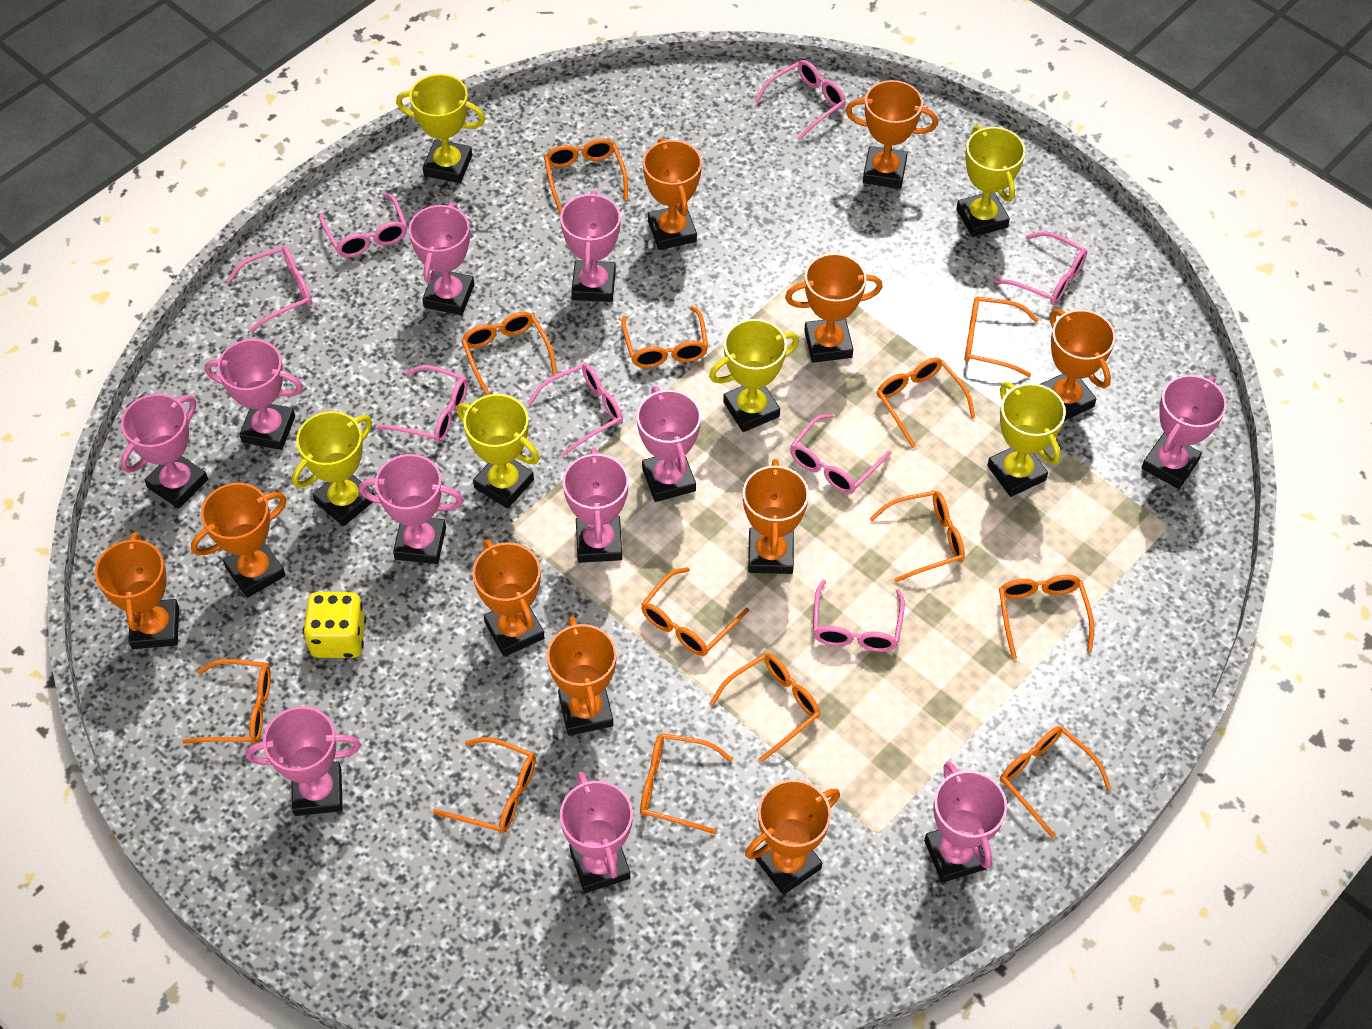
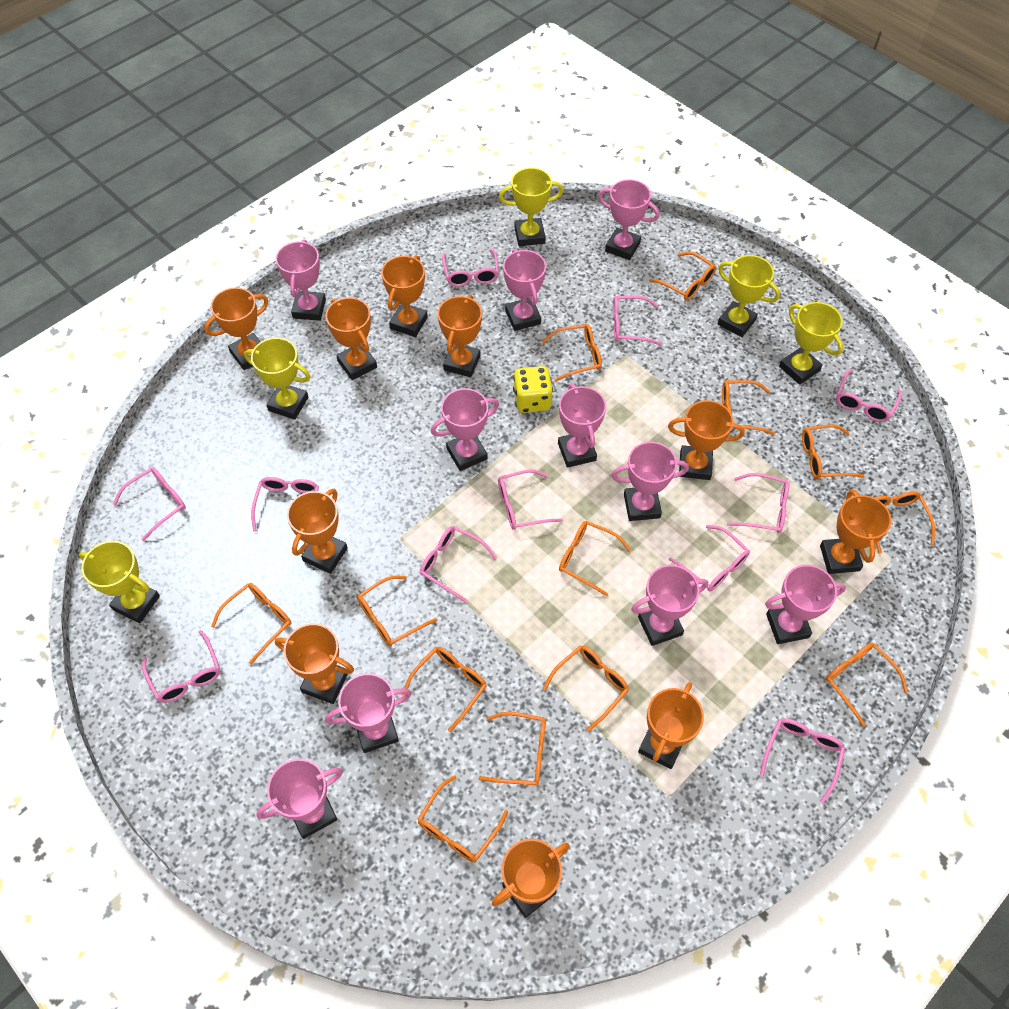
pink glasses: [227,246,312,332] [319,193,407,257] [376,365,468,443] [527,363,623,456] [754,60,846,141] [790,414,892,494] [813,580,905,652] [994,232,1087,305] = 8 -> [113,467,186,541] [142,630,220,703] [251,477,319,532] [420,526,497,603] [442,249,499,287] [498,470,563,530] [613,296,662,346] [669,525,750,592] [727,473,789,533] [760,718,845,804] [836,370,902,422] = 11
pink trophy: [120,394,208,509] [205,339,303,450] [245,706,361,816] [359,454,464,564] [409,202,474,315] [560,191,621,302] [560,772,633,893] [563,447,629,563] [637,386,701,502] [924,761,1007,883] [1141,375,1227,489] = 11 -> [256,759,343,839] [276,239,326,321] [325,673,412,753] [431,388,499,471] [503,249,546,331] [558,383,606,468] [598,179,659,260] [612,442,689,521] [631,565,708,646] [765,565,846,644] = 10
yellow trophy: [292,411,374,526] [396,74,485,183] [457,394,540,508] [709,319,799,432] [956,126,1025,237] [987,382,1066,497] = 6 -> [79,541,160,623] [244,338,311,420] [499,168,563,246] [718,255,780,337] [779,302,843,385] = 5

